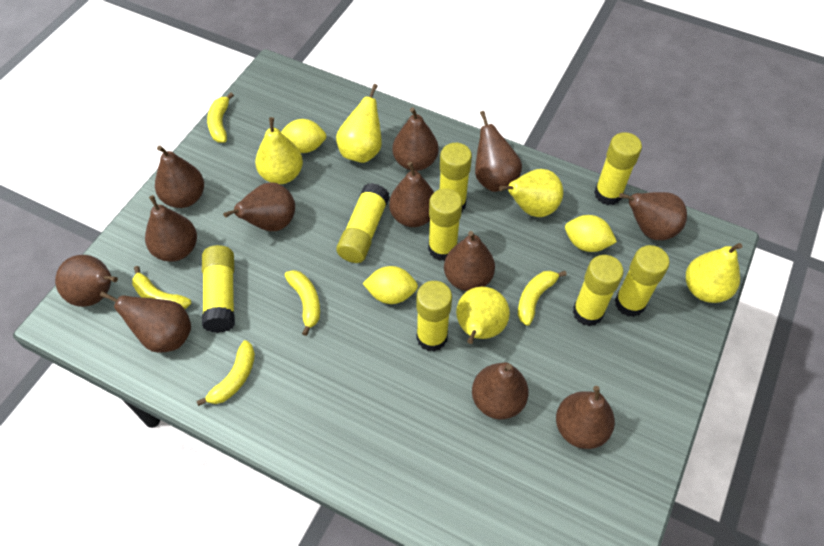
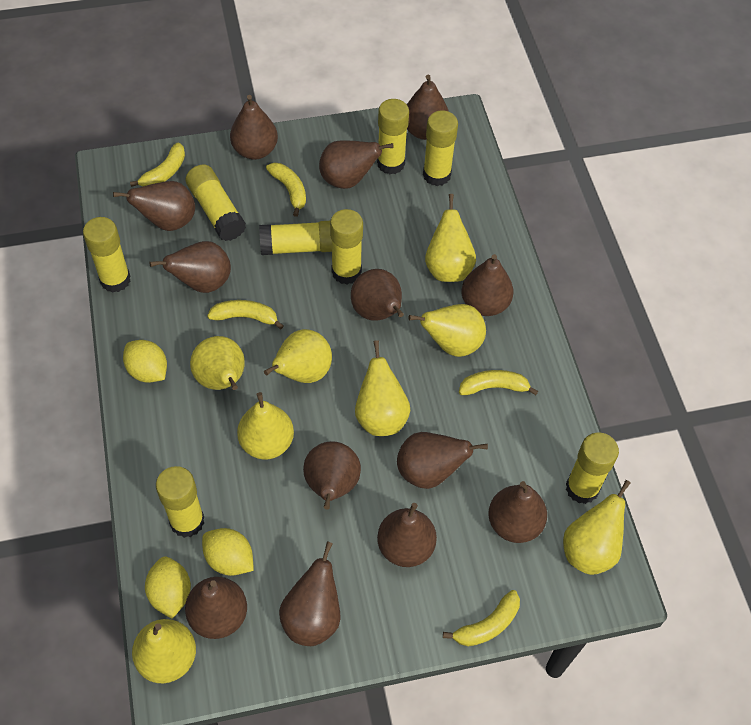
brown pear: [55,255,118,307] [100,291,191,353] [145,195,197,262] [155,146,204,208] [223,182,295,231] [389,162,434,227] [392,107,438,171] [444,231,495,291] [472,362,529,419] [475,111,522,192] [556,386,615,449] [619,192,687,240] = 12 -> [113,181,195,231] [149,241,231,293] [185,577,247,639] [230,95,278,160] [279,541,341,646] [303,441,361,509] [319,140,394,189] [351,269,404,321] [377,503,437,567] [397,432,488,489] [407,75,449,140] [461,254,514,316] [488,481,547,543] = 13
yellow pear: [255,117,303,184] [336,84,382,163] [456,287,510,344] [499,169,563,217] [686,243,742,303] = 5 -> [132,619,196,683] [190,336,245,390] [237,392,294,459] [264,329,332,383] [355,340,411,436] [409,304,486,357] [425,194,476,282] [563,480,631,575] = 8

